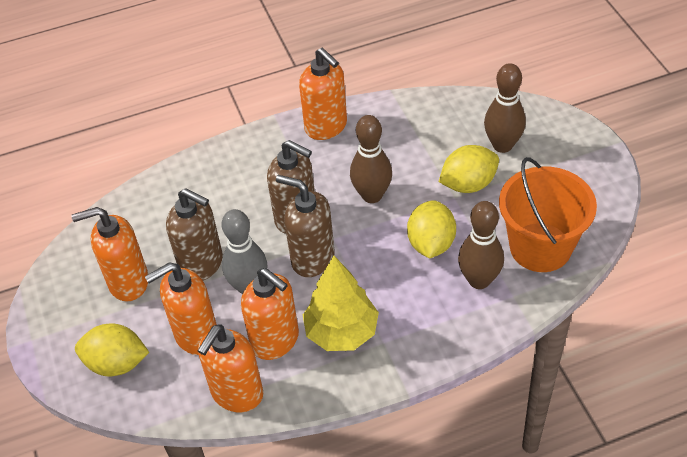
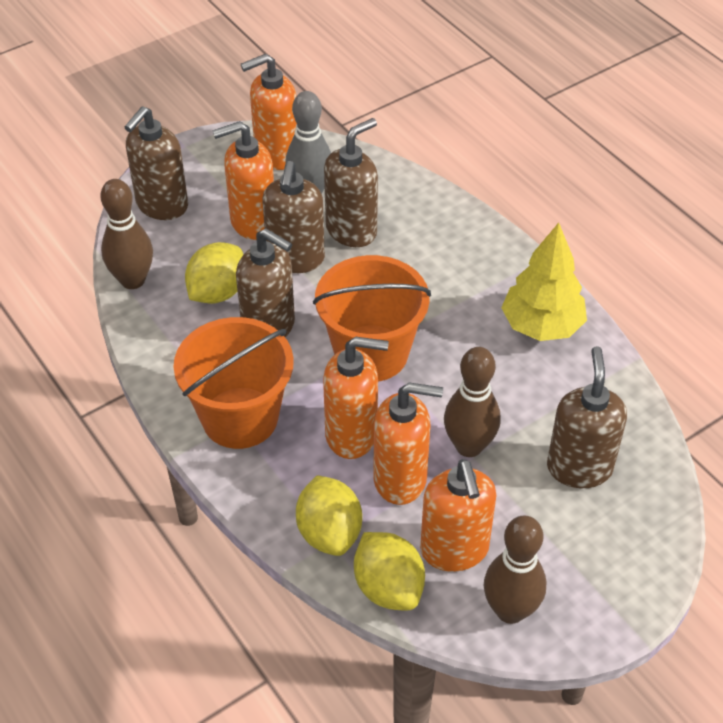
brown soap dispenser: [166,188,223,281] [267,140,315,234] [276,175,334,277] = 3 -> [125,107,188,220] [236,228,295,337] [262,161,325,273] [324,118,378,247] [547,346,627,488] = 5
orange bucket: [499,157,597,272] = 1 -> [173,317,294,449] [313,255,431,381] = 2

